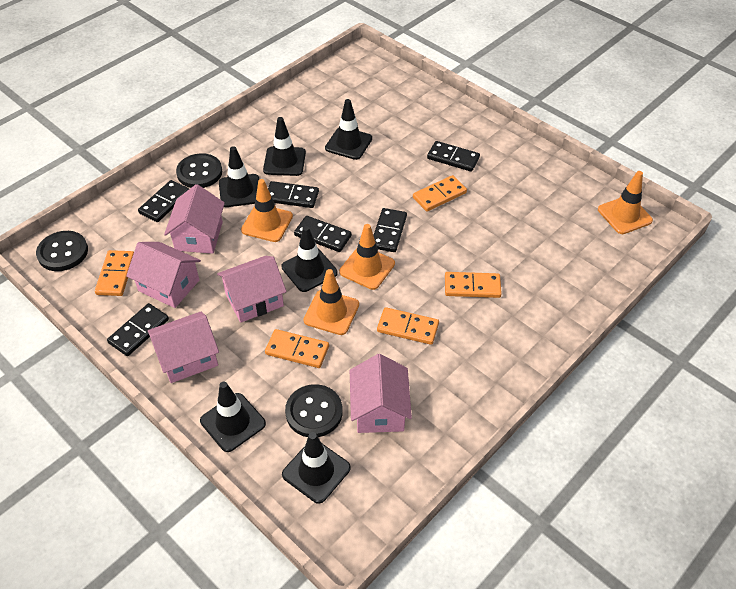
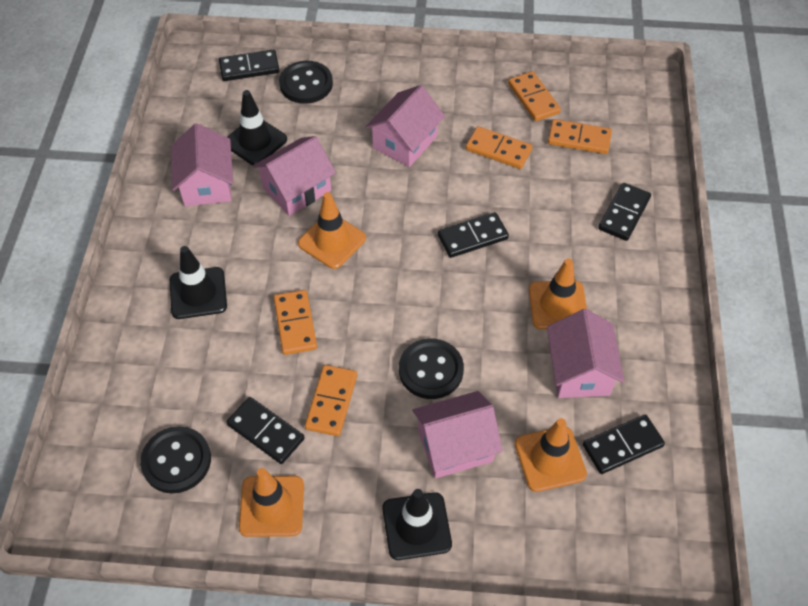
black domino: [107,303,169,356] [138,180,189,222] [268,181,319,208] [294,216,352,252] [373,208,407,252] [427,141,480,172] = 6 -> [219,50,279,81] [227,397,305,464] [438,212,509,258] [583,414,665,474] [598,183,651,241] = 5
black traffic cone: [200,382,266,452] [219,146,259,207] [263,117,306,176] [281,226,338,292] [282,432,351,504] [325,99,372,160] = 6 -> [170,246,227,319] [227,90,287,165] [382,489,452,560] = 3

